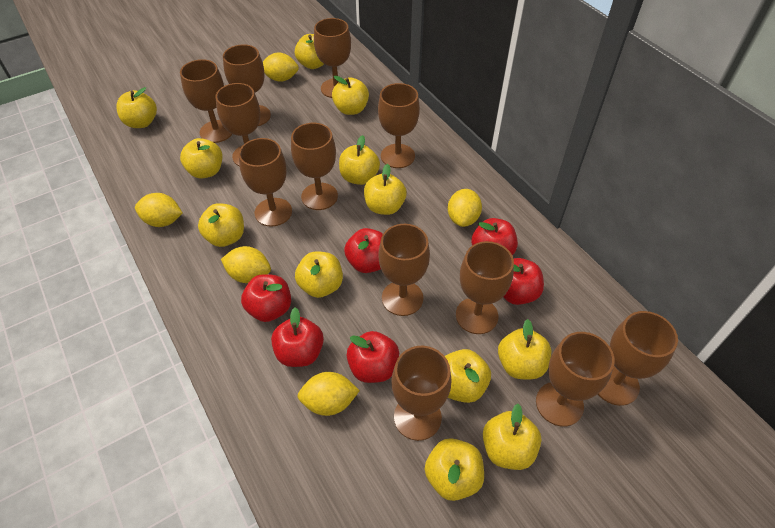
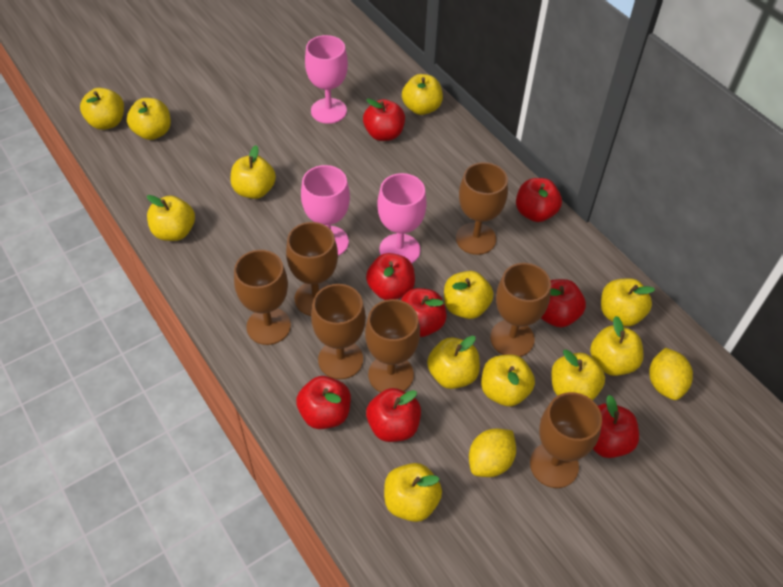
brown goblet: [180,59,232,143] [215,83,260,167] [223,44,271,126] [239,138,292,227] [291,123,338,210] [314,18,351,98] [378,83,420,168] [378,224,430,316] [391,346,451,441] [456,241,514,334] [536,332,615,427] [598,311,678,406] = 12 -> [234,250,291,345] [286,222,338,316] [311,284,366,379] [365,299,420,393] [456,162,508,255] [490,263,551,357] [530,392,602,488] = 7
pink goblet: none = 0 -> [301,165,350,256] [305,35,348,124] [377,173,427,263] = 3
red apple: [241,274,291,322] [271,307,324,367] [344,228,383,273] [346,331,399,383] [471,218,518,255] [504,258,544,305] = 6 -> [296,376,351,429] [363,98,405,141] [366,253,415,300] [366,388,421,442] [401,288,447,337] [516,178,562,222] [541,279,586,327] [593,395,639,458] = 8
yellow lemon: [135,193,182,227] [221,246,271,283] [263,53,299,82] [297,372,360,416] [448,189,482,227] = 5 -> [469,428,516,477] [649,348,693,400] = 2

